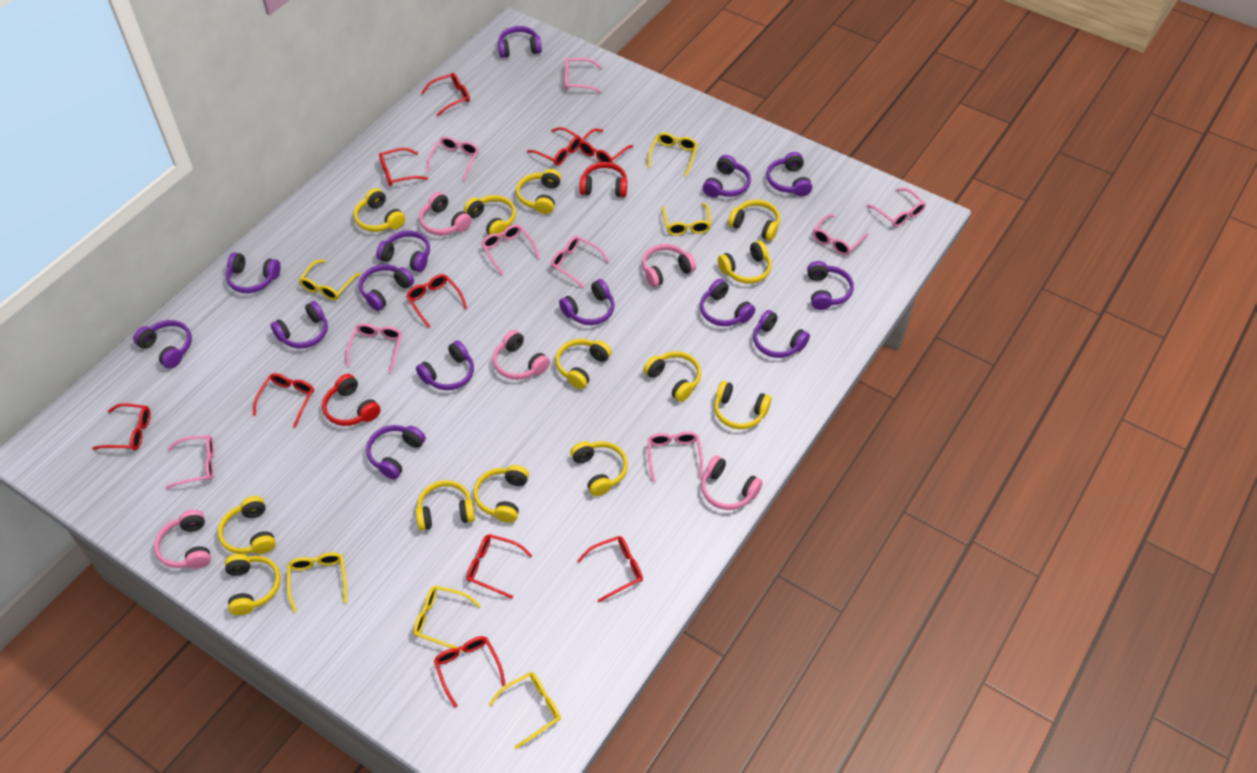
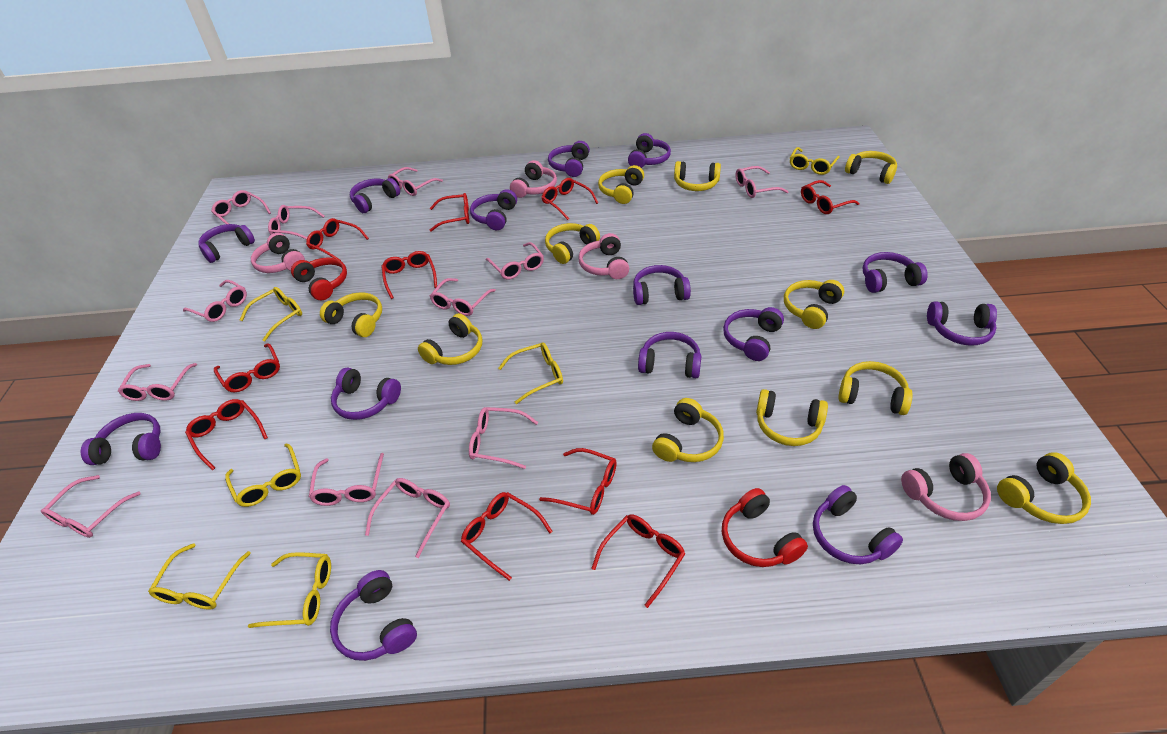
pink glasses: [165,435,214,489] [346,323,402,372] [427,136,479,181] [481,224,540,275] [551,236,609,288] [565,58,602,93] [648,431,703,482] [813,214,869,255] [867,188,926,227] = 9 -> [41,475,141,538] [118,363,197,401] [183,280,247,322] [211,190,271,232] [268,205,325,240] [309,453,384,506] [365,478,450,558] [388,167,443,196] [430,278,496,316] [469,407,538,469] [486,242,544,280] [735,166,789,198] = 12
pink headphones: [154,510,211,569] [419,192,472,235] [493,330,550,380] [642,244,696,287] [701,456,763,510] = 5 -> [251,233,305,273] [510,160,557,198] [579,233,629,279] [901,453,991,521] = 4
yellow headphones: [218,496,276,554] [225,554,280,615] [354,188,405,232] [416,480,475,531] [464,195,516,237] [473,465,529,523] [516,169,561,214] [555,339,612,389] [570,441,628,496] [644,351,701,402] [714,381,771,429] [718,240,772,284] [728,200,780,241] = 13 -> [320,292,382,337] [418,313,482,365] [545,223,600,264] [598,165,644,204] [652,398,724,462] [674,161,721,191] [756,389,828,446] [784,280,844,329] [838,361,913,415] [845,151,897,184] [997,452,1091,524] = 11

